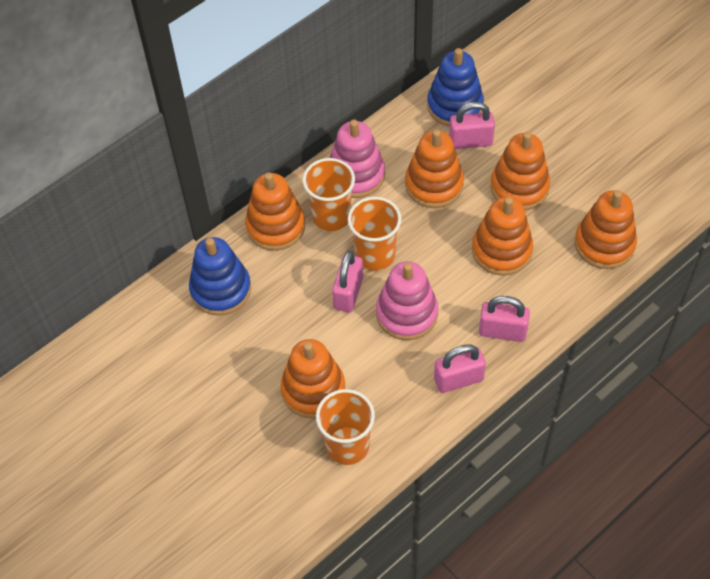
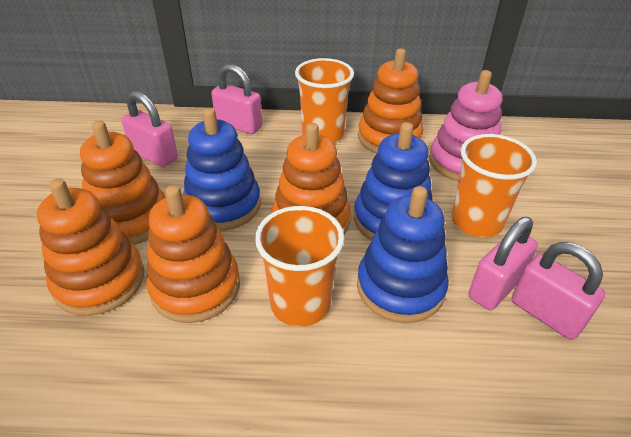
blue stacking toy: [189,237,251,316] [427,48,484,127] = 2 -> [183,108,261,231] [354,122,432,241] [357,186,449,323] = 3
orange stacking toy: [245,172,305,251] [280,339,345,419] [405,129,464,208] [472,197,533,276] [490,132,550,210] [575,190,637,269] = 6 -> [37,178,144,316] [80,121,166,245] [146,185,240,323] [272,123,351,235] [358,48,423,153] = 5
pink stacking toy: [330,119,385,198] [376,261,439,340] = 2 -> [429,70,502,181] = 1

